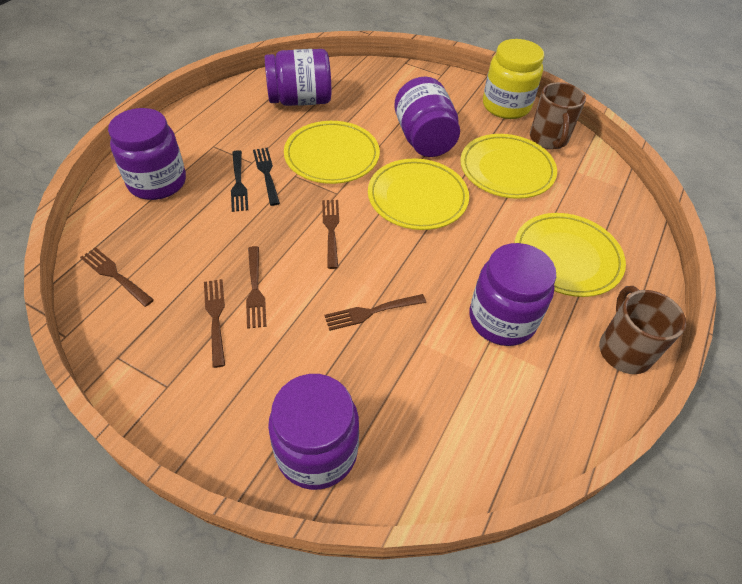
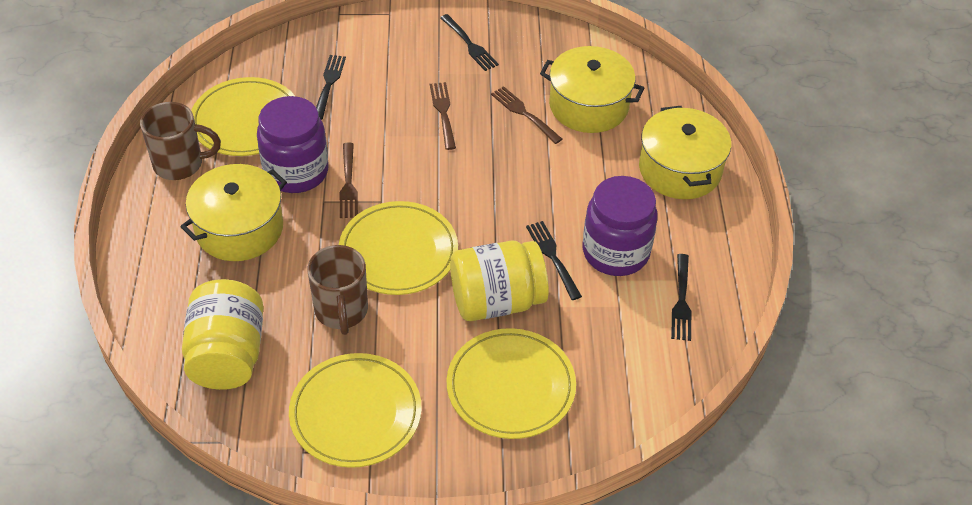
black fork: [231,150,248,212] [253,148,280,206] = 2 -> [316,55,346,120] [440,14,499,71] [526,221,582,300] [671,254,692,341] = 4
brown fork: [80,247,154,307] [204,279,225,368] [246,246,267,329] [322,200,339,269] [324,294,426,331] = 5 -> [340,143,358,218] [430,82,456,150] [491,86,562,144] = 3
purple jar: [108,108,186,200] [265,49,331,106] [268,374,359,490] [394,77,460,157] [469,243,556,346] = 5 -> [257,96,329,193] [583,176,658,276] = 2
yellow jar: [483,39,544,119] = 1 -> [182,279,264,390] [450,241,549,321] = 2
yellow pot: none = 0 -> [180,164,287,261] [540,46,644,133] [639,106,731,199] = 3

